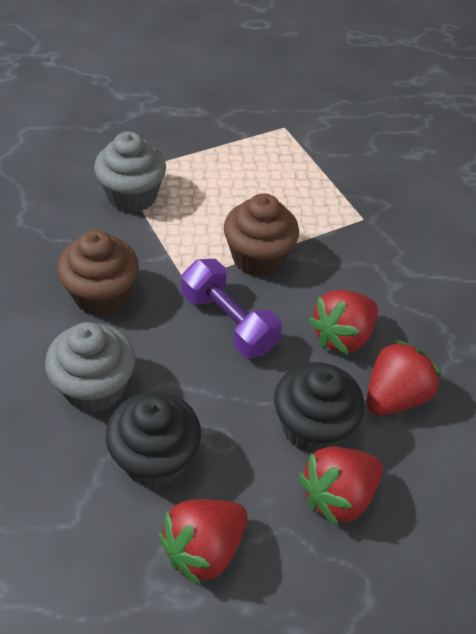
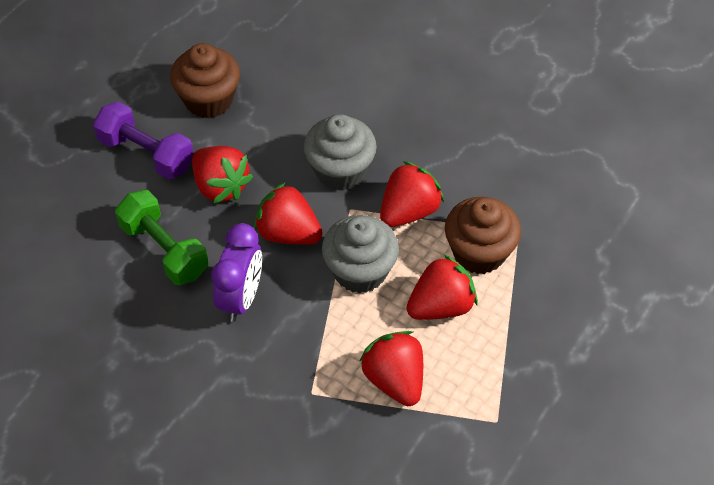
black cupcake: [106,391,201,487] [274,362,365,454] = 2 -> none = 0
green dumbbell: none = 0 -> [115,190,209,285] = 1
purple clock: none = 0 -> [211,223,262,322] = 1
red strawberry: [159,499,247,586] [299,446,383,527] [308,290,378,355] [366,339,442,415] = 4 -> [192,146,253,204] [254,182,323,245] [360,331,423,406] [380,161,444,227] [406,254,478,320] = 5

